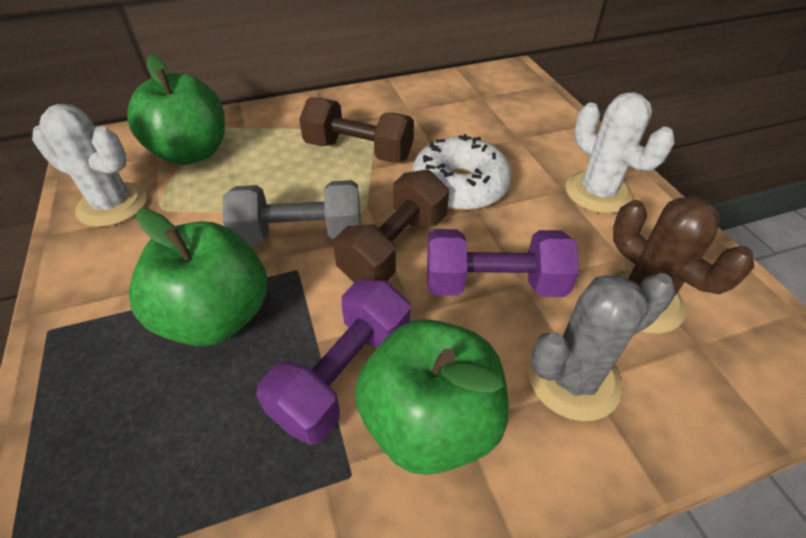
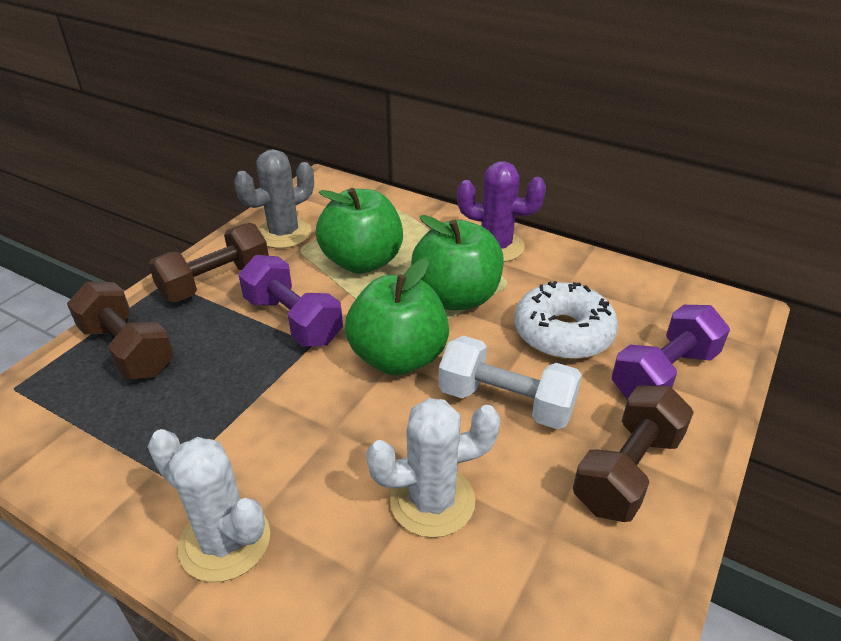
brown cactus: [610,196,754,334] = 1 -> none = 0
brown dumbbell: [299,97,414,163] [333,169,449,283] = 2 -> [67,281,174,379] [148,223,269,302] [573,386,694,522] = 3
grey dumbbell: [223,180,361,245] = 1 -> none = 0
purple cactus: none = 0 -> [457,161,546,262] = 1
white dumbbell: none = 0 -> [438,336,582,430] = 1

